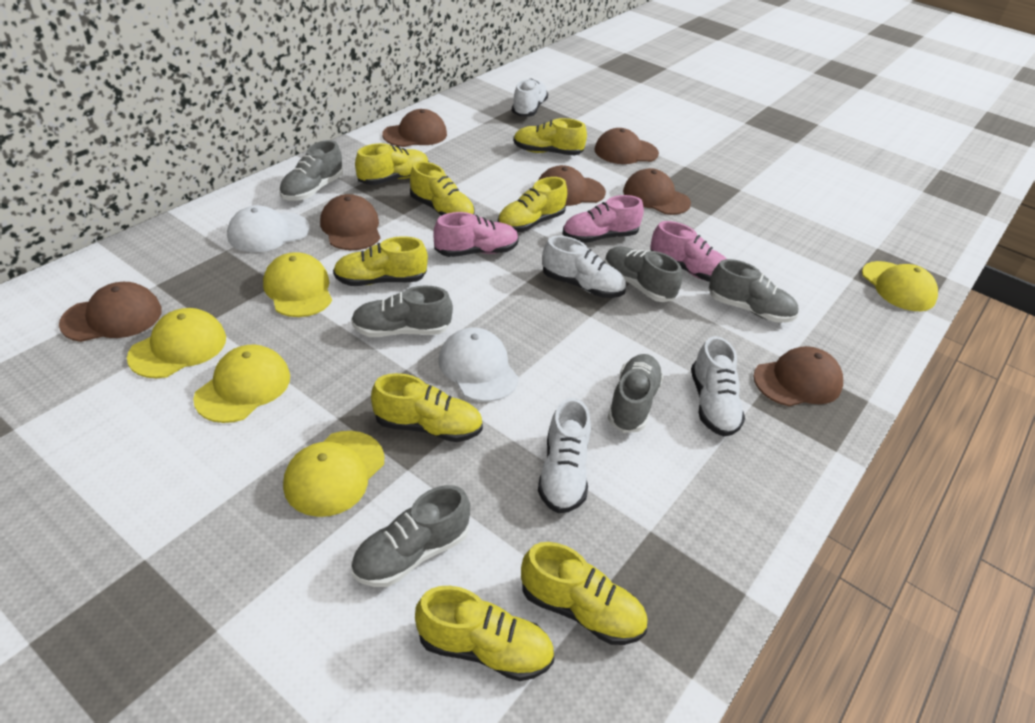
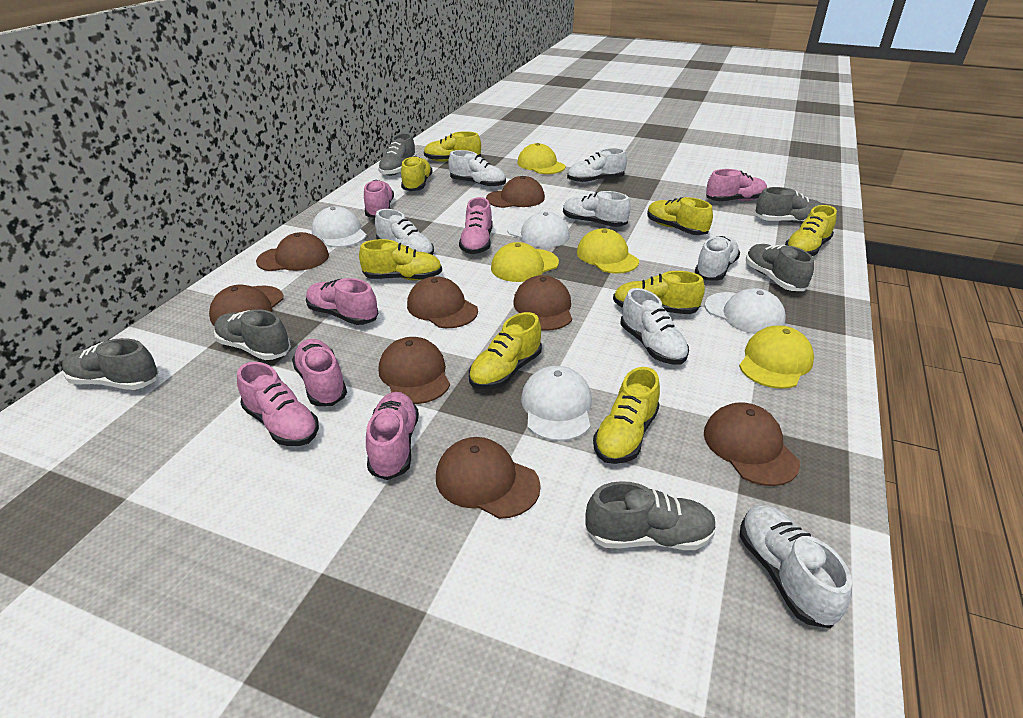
brown cap: [59,282,162,342] [320,194,380,250] [382,109,447,147] [539,165,606,206] [595,128,659,164] [623,168,691,215] [753,346,843,406] = 7 -> [209,285,284,325] [256,232,329,271] [379,337,450,404] [407,276,478,328] [436,437,541,519] [486,176,545,208] [513,275,572,331] [704,402,800,486] = 8
pink shoe: [433,212,519,257] [562,195,644,243] [650,221,727,282] = 3 -> [237,362,319,446] [292,339,347,406] [306,278,378,325] [364,180,394,218] [366,392,419,480] [459,197,492,254] [706,169,767,201] = 7
white cap: [227,205,310,252] [439,328,519,402] = 2 -> [311,206,367,248] [507,212,570,248] [521,366,592,441] [705,288,786,334] = 4
white shoe: [512,79,548,117] [538,398,591,513] [542,236,626,298] [691,336,745,437] = 4 -> [375,209,434,255] [448,150,506,188] [563,191,631,227] [567,148,627,183] [620,288,689,365] [695,236,740,281] [740,505,852,628] = 7
yellow cap: [127,308,226,378] [193,345,290,423] [263,252,332,317] [283,431,384,517] [862,261,938,311] = 5 -> [491,242,559,282] [517,143,566,174] [577,228,639,274] [739,325,814,389] = 4

